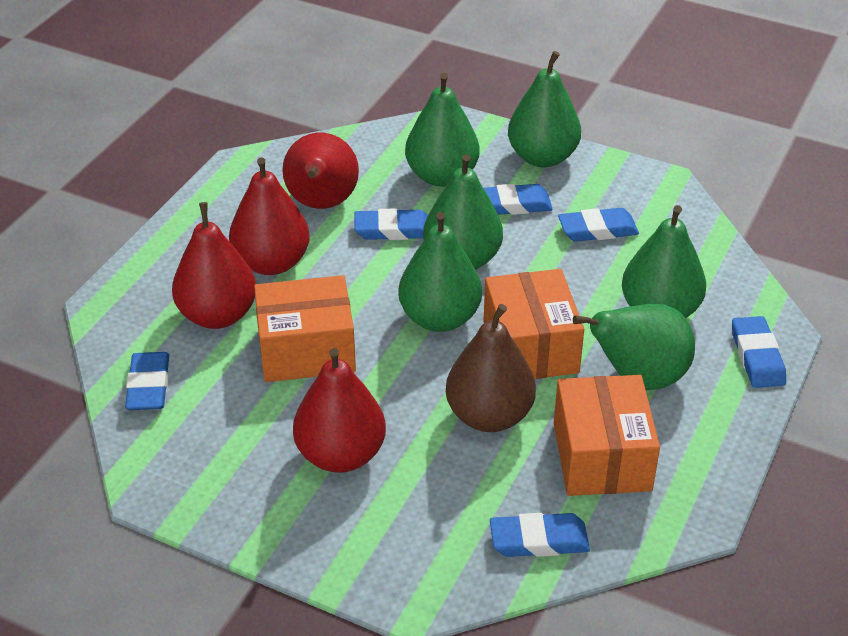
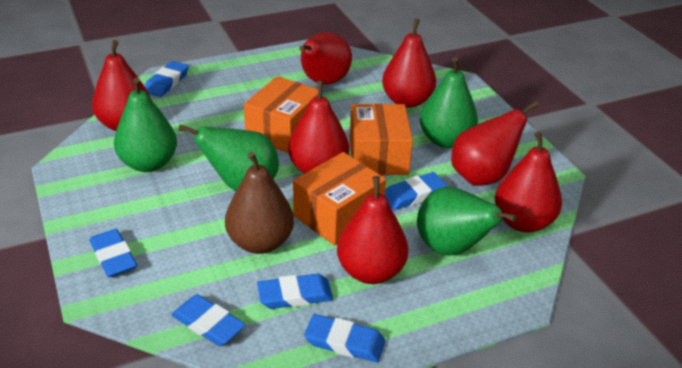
green pear: [398,212,482,332] [405,73,480,187] [423,154,503,270] [508,51,581,167] [573,304,695,390] [622,205,706,318] = 6 -> [114,78,177,172] [178,124,279,191] [417,187,517,256] [420,57,478,148] = 4
red pear: [172,202,256,329] [229,157,310,275] [282,133,359,209] [293,348,386,473] = 4 -> [92,40,150,131] [288,80,349,174] [299,32,352,85] [337,176,408,284] [382,18,436,108] [451,101,539,186] [495,132,562,232] = 7

